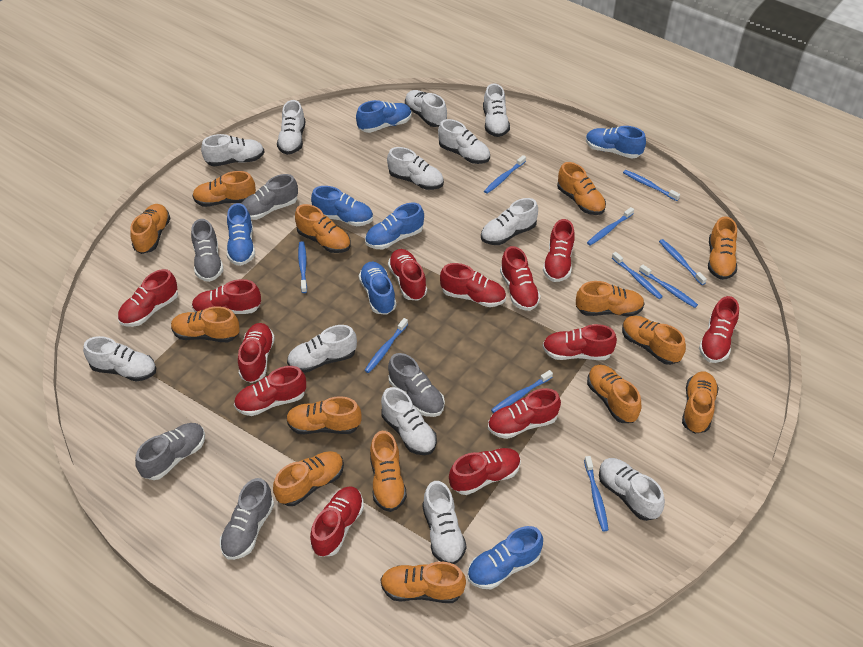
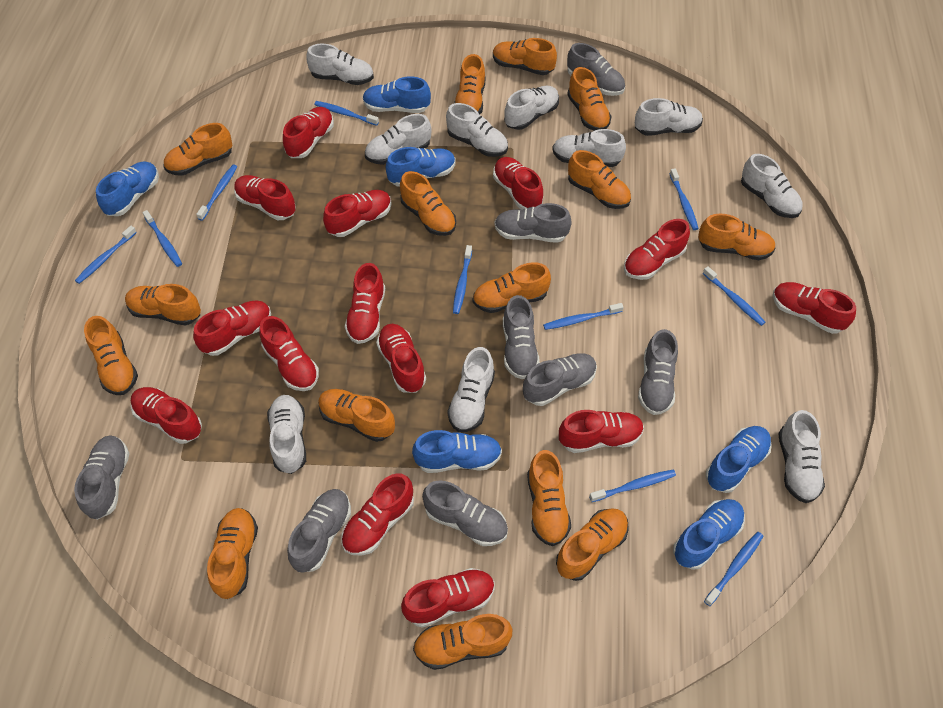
blue shoe: [227,203,255,266] [311,186,373,226] [356,100,412,133] [359,262,396,315] [365,203,424,249] [467,526,543,589] [586,126,646,159] = 7 -> [96,161,159,216] [363,76,431,113] [386,147,455,187] [412,430,502,473] [673,499,745,570] [706,426,772,493] = 6
grey shoe: [135,423,205,480] [191,219,224,282] [220,478,274,560] [241,174,298,220] [388,353,445,417] = 5 -> [74,435,129,520] [287,489,351,572] [422,480,508,546] [494,203,572,243] [503,295,540,379] [523,353,597,406] [567,43,625,96] [638,329,678,415] = 8
orange shoe: [130,204,170,254] [171,307,240,342] [192,171,256,207] [273,451,344,506] [286,396,362,434] [295,204,351,253] [370,431,407,512] [380,562,466,603] [557,162,606,215] [576,281,645,316] [587,365,641,423] [622,316,686,365] [682,372,719,434] [708,216,737,280] = 14 -> [84,316,138,395] [125,284,201,326] [163,123,232,176] [207,508,258,599] [318,389,395,442] [400,171,456,236] [413,614,512,670] [454,54,485,115] [473,262,551,313] [493,38,557,75] [527,450,571,546] [556,508,629,581] [567,67,612,131] [568,150,631,209] [698,214,776,260] = 15
red shoe: [118,269,178,327] [192,279,261,314] [234,366,306,416] [238,323,275,383] [310,486,364,557] [388,249,427,301] [440,263,506,307] [449,448,521,495] [488,388,561,439] [500,246,541,311] [542,324,617,360] [543,219,575,282] [699,296,739,363] = 13 -> [131,387,202,444] [193,301,271,356] [234,175,296,220] [259,316,319,391] [283,107,334,158] [323,190,392,237] [341,473,414,556] [345,263,385,344] [376,324,426,393] [401,568,495,628] [493,157,543,210] [559,410,644,453] [624,219,690,280] [773,282,856,334] = 14
white shoe: [83,336,156,382] [201,134,265,167] [277,100,305,155] [287,325,357,373] [381,387,437,455] [387,147,444,190] [405,90,447,127] [422,481,467,564] [438,119,490,164] [481,198,538,245] [483,83,510,137] [599,458,665,521] = 12 -> [267,395,306,474] [306,44,374,85] [365,114,431,165] [446,103,508,157] [447,347,495,432] [504,86,559,130] [552,129,626,167] [635,98,703,136] [741,154,803,218] [778,410,825,503] = 10

